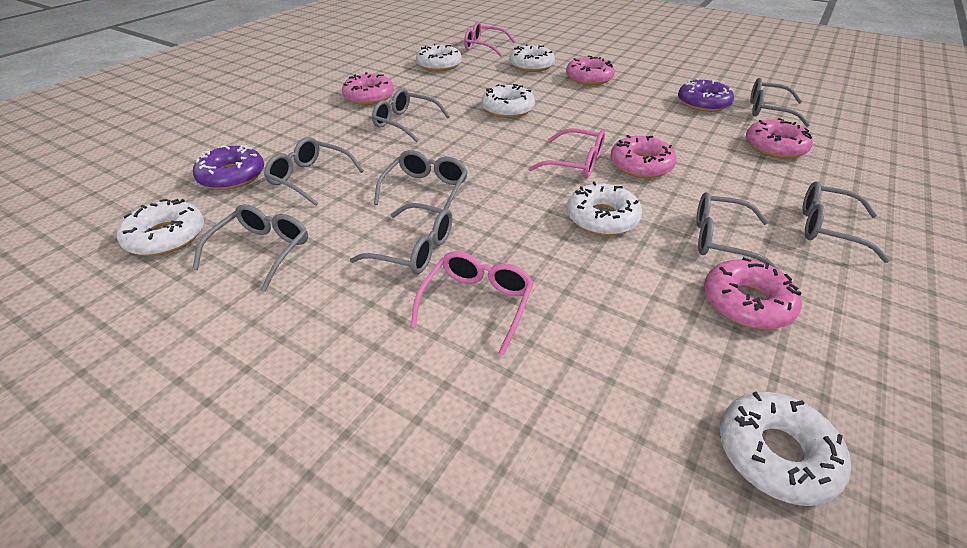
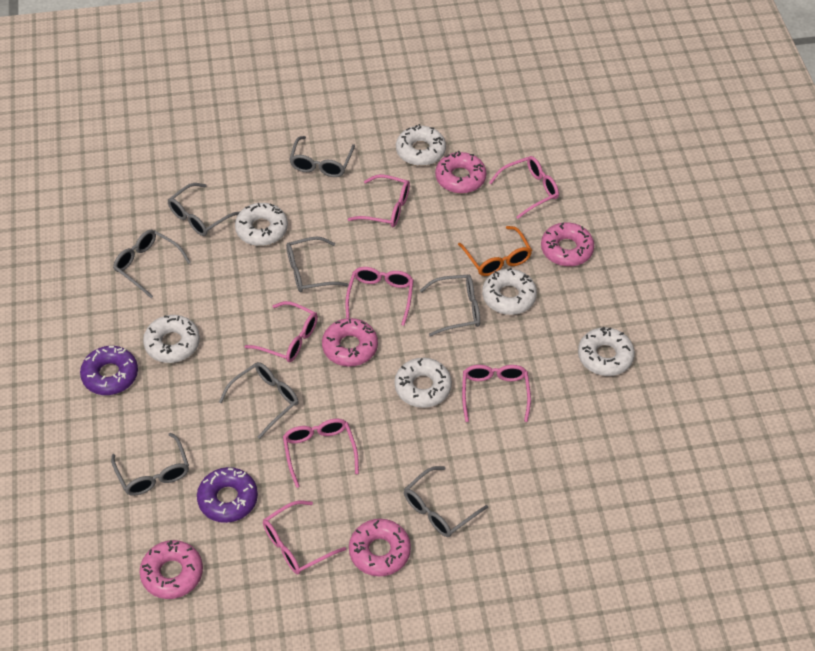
orange glasses: none = 0 -> [458,226,532,276] = 1
pink glasses: [411,251,533,356] [464,21,515,57] [528,128,605,178] = 3 -> [244,301,318,362] [263,501,346,574] [283,419,359,488] [345,267,414,326] [348,174,410,227] [462,365,531,422] [489,156,559,219] = 7

